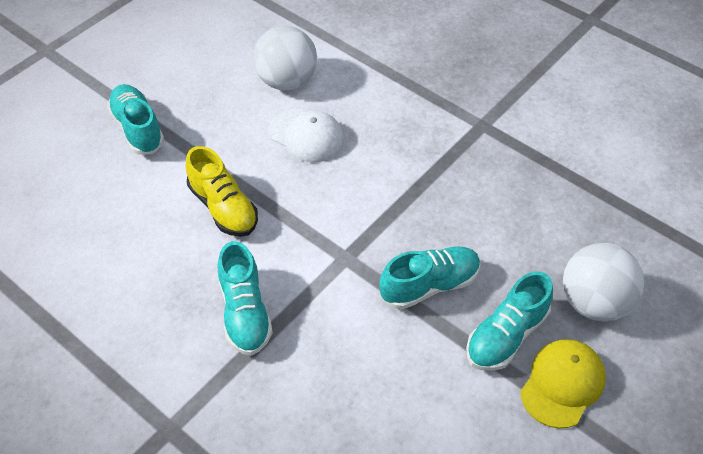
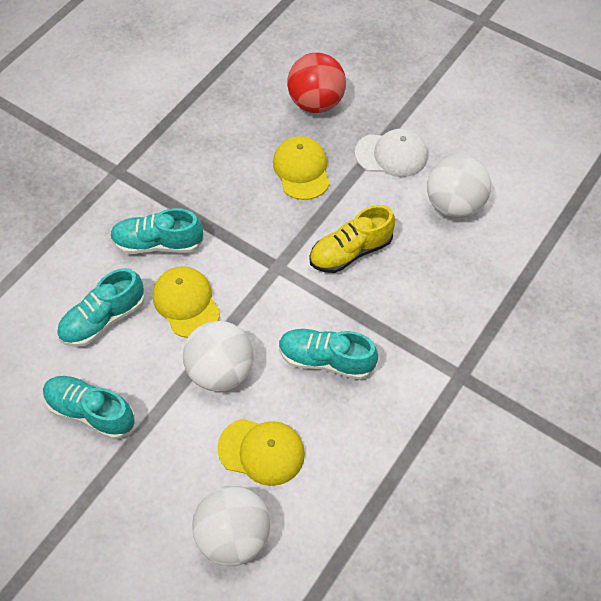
red ball: none = 0 -> [287,53,346,113] = 1
white ball: [253,25,317,91] [563,243,644,322] = 2 -> [183,321,254,392] [192,486,270,566] [427,154,491,218] = 3
yellow cap: [520,339,606,429] = 1 -> [153,266,220,338] [217,419,305,486] [273,136,330,200] = 3

